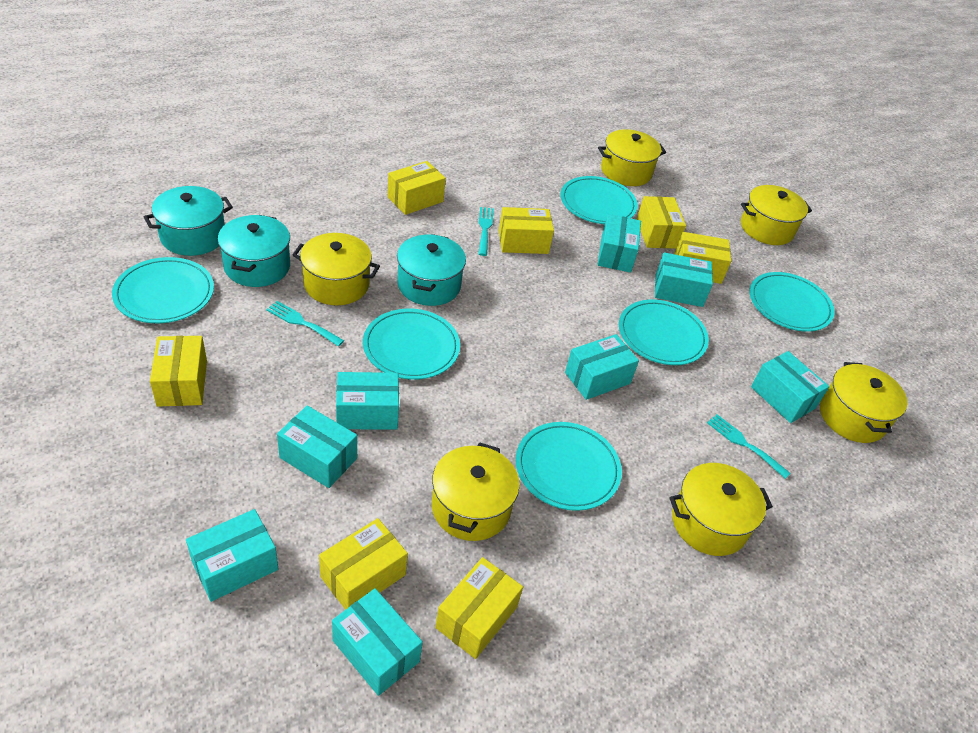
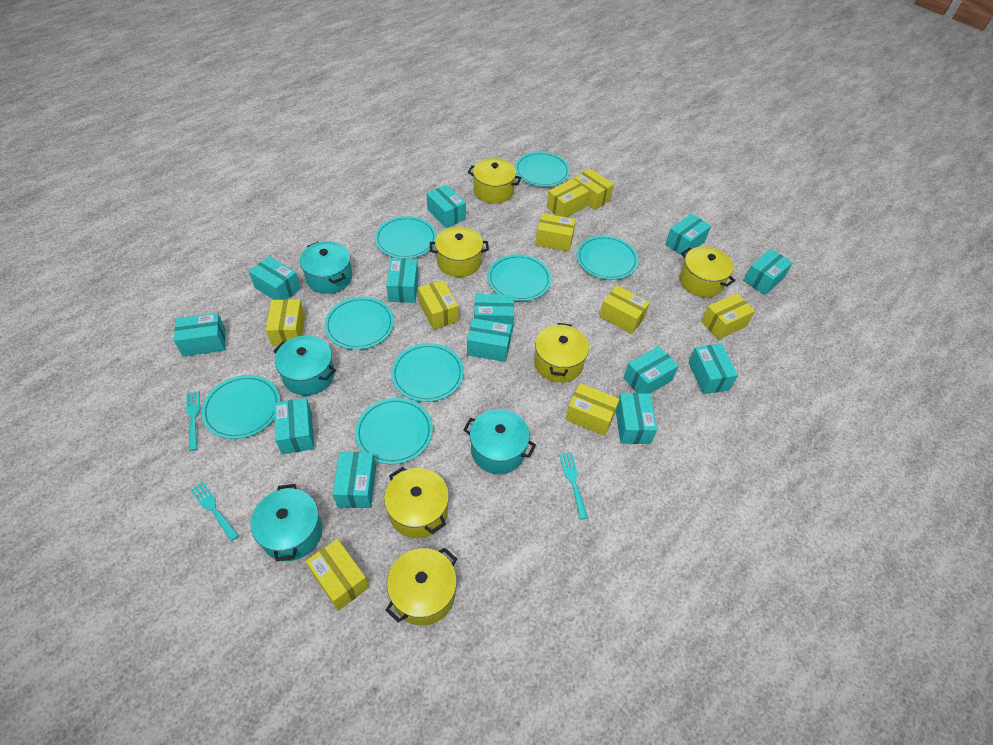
turquoise box: [186,509,278,602] [277,405,357,488] [332,588,423,696] [336,372,399,429] [565,334,639,400] [598,214,641,273] [655,252,713,307] [751,351,830,423] = 8 -> [174,313,225,356] [249,256,301,300] [274,398,314,455] [333,452,376,508] [386,259,419,303] [427,185,466,228] [467,318,512,362] [474,294,514,331] [616,393,657,444] [624,346,679,393] [665,213,711,256] [688,344,738,394] [744,249,793,295] = 13
turquoise plate: [112,257,214,323] [363,309,460,380] [516,422,622,511] [560,176,638,224] [619,300,709,365] [749,272,835,332] = 6 -> [201,375,280,439] [324,297,394,350] [355,398,433,464] [375,216,437,259] [391,343,464,402] [487,254,551,301] [515,152,570,187] [577,236,638,280] = 8
turquoise pot: [144,186,233,256] [218,215,290,287] [397,234,466,306] = 3 -> [250,484,323,561] [273,335,336,396] [300,241,352,294] [463,409,536,474] = 4
yellow box: [150,336,207,407] [319,518,408,610] [387,161,446,215] [435,557,523,659] [499,207,554,254] [637,196,686,249] [674,232,731,284] = 7 -> [266,299,305,346] [306,539,369,611] [418,280,459,330] [535,213,576,252] [546,179,589,217] [565,383,620,436] [574,168,614,210] [599,285,650,334] [701,293,755,340] = 9

